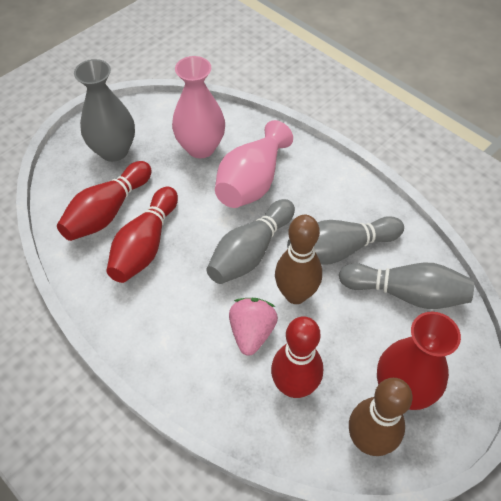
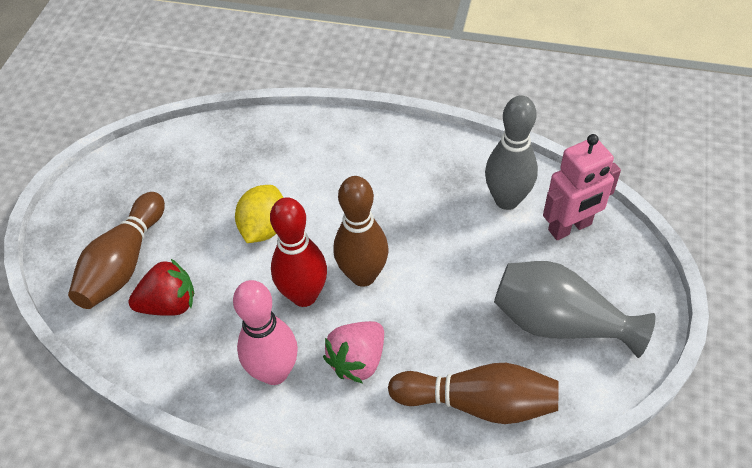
brown bowling pin: [275,215,322,304] [349,378,413,456] = 2 -> [68,192,165,309] [333,176,389,287] [388,363,558,424] = 3
grey bowling pin: [206,199,295,284] [287,216,404,265] [339,263,474,309] = 3 -> [485,96,538,210] = 1
pink bowling pin: none = 0 -> [233,280,298,385] = 1
pink robot: none = 0 -> [543,134,621,240] = 1
pink vase: [172,56,225,158] [215,120,293,208] = 2 -> none = 0
red bowling pin: [57,161,152,241] [106,186,178,283] [271,316,323,398] = 3 -> [270,197,327,307] = 1
red strawberry: none = 0 -> [129,259,194,316] = 1
red vase: [377,312,461,410] = 1 -> none = 0
yellow lemon: none = 0 -> [235,185,284,243] = 1

